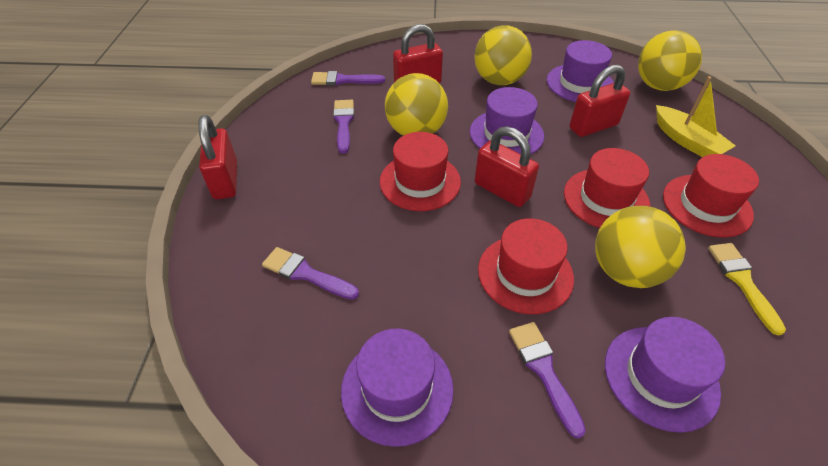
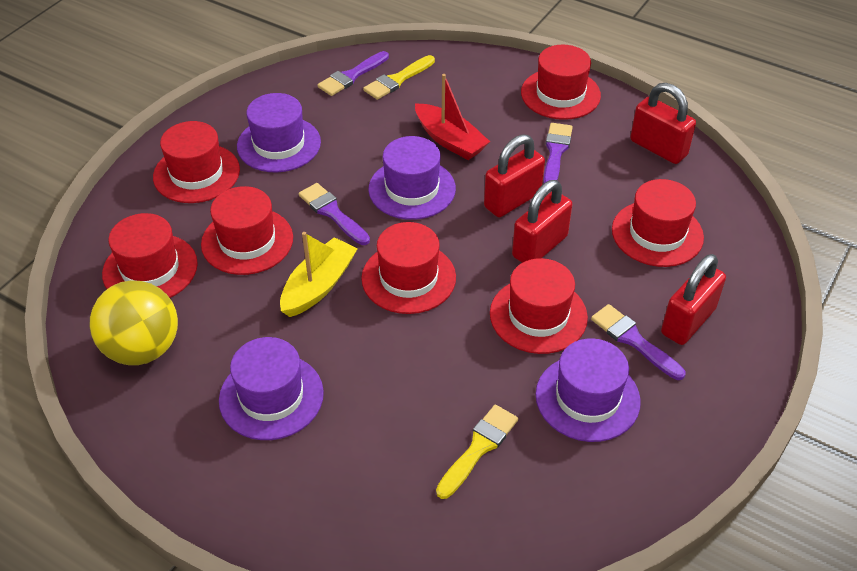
red boat: none = 0 -> [415,74,490,160] = 1
red hat: [380,132,461,211] [478,218,574,314] [564,148,650,228] [663,154,759,238] = 4 -> [102,213,198,298] [153,121,240,203] [201,186,293,275] [361,222,456,314] [490,258,588,354] [521,45,601,120] [612,179,704,267] = 7
yellow ball: [385,73,448,136] [474,25,532,85] [595,206,686,288] [638,30,702,91] = 4 -> [89,280,178,365] = 1
yellow brush: [708,243,786,336] = 1 -> [363,55,435,100] [436,405,518,499] = 2

